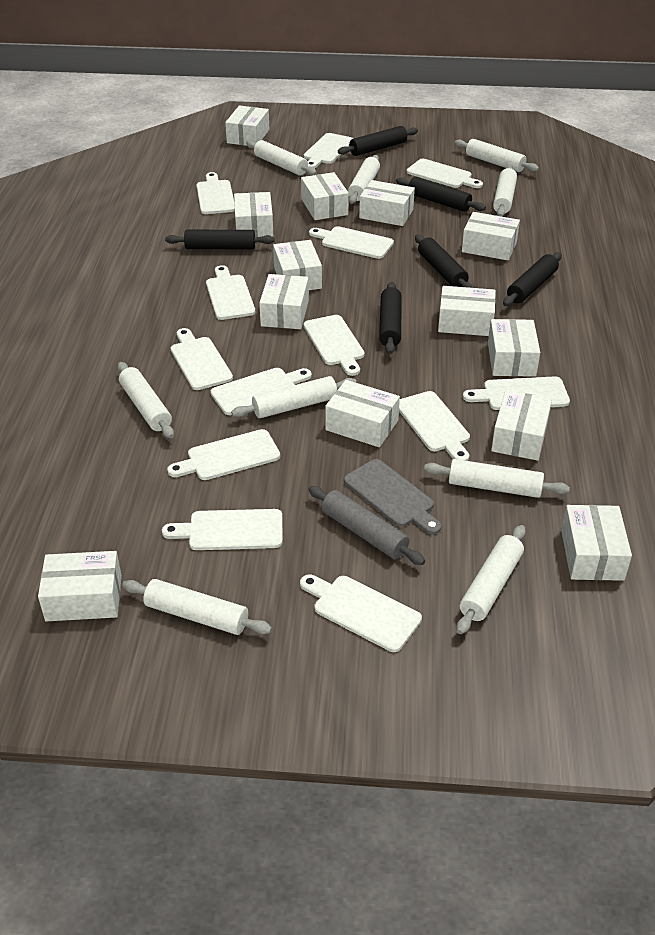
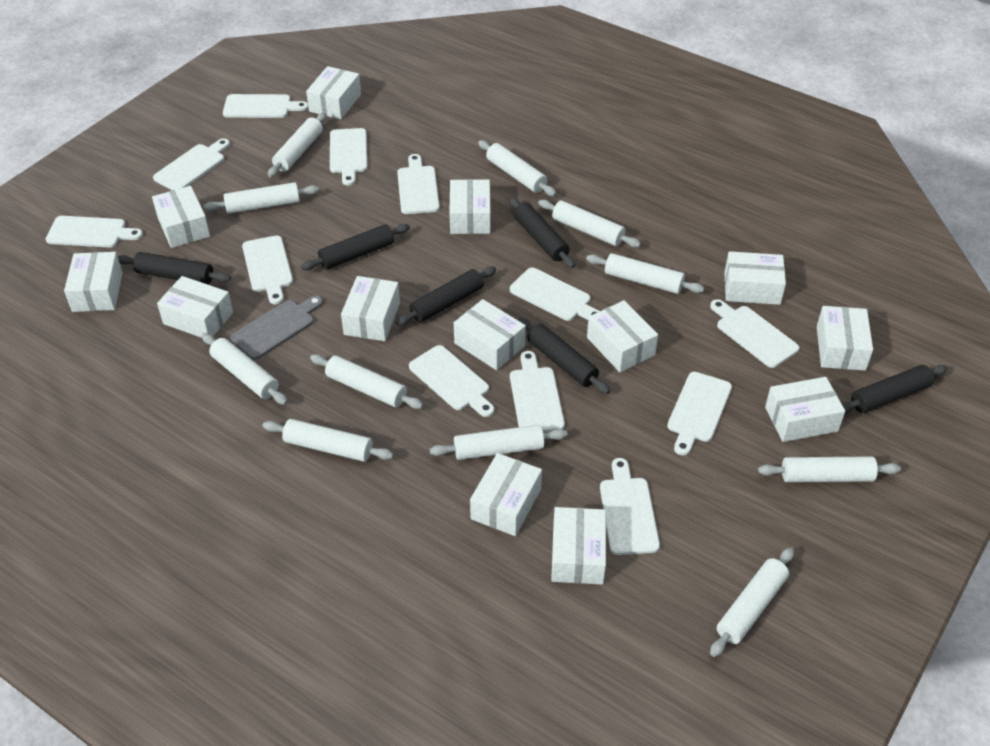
grey rolling pin: [308,486,425,565] = 1 -> none = 0
white cutting board: [162,509,283,550] [167,429,280,480] [171,328,233,390] [196,172,235,214] [206,265,255,320] [210,368,312,415] [300,574,422,652] [303,315,365,376] [304,133,353,169] [309,226,394,259] [399,391,470,461] [407,159,483,188] [463,376,570,410] = 13 -> [46,216,143,248] [153,139,230,190] [223,94,308,118] [242,236,293,305] [330,128,367,186] [397,154,440,214] [409,345,494,417] [510,268,600,321] [510,351,565,432] [600,458,660,555] [667,372,732,456] [710,299,800,368] = 12
white rolling pin: [118,362,174,438] [122,579,272,635] [231,376,356,418] [246,140,317,175] [348,155,380,204] [424,459,570,498] [454,139,539,172] [457,525,526,634] [493,166,517,217] = 9 -> [202,333,288,405] [204,182,319,214] [263,419,394,462] [268,113,326,178] [310,354,423,409] [430,425,568,460] [478,140,556,196] [538,200,641,247] [586,253,704,294] [710,547,794,657] [758,456,901,482] = 11

